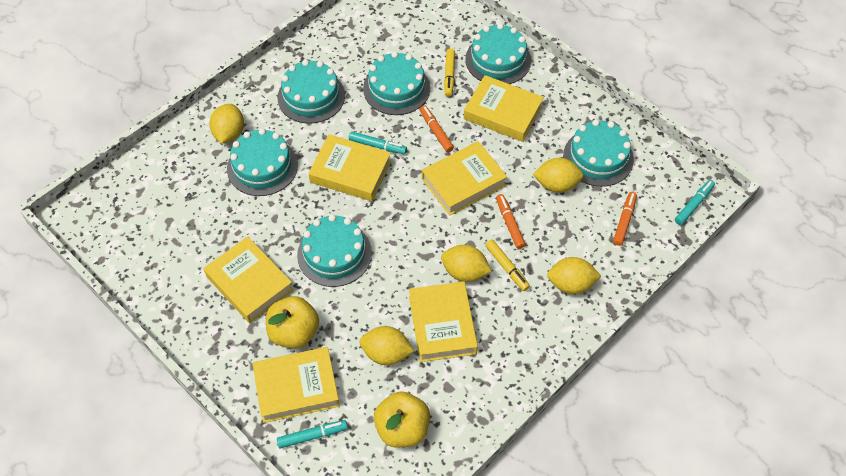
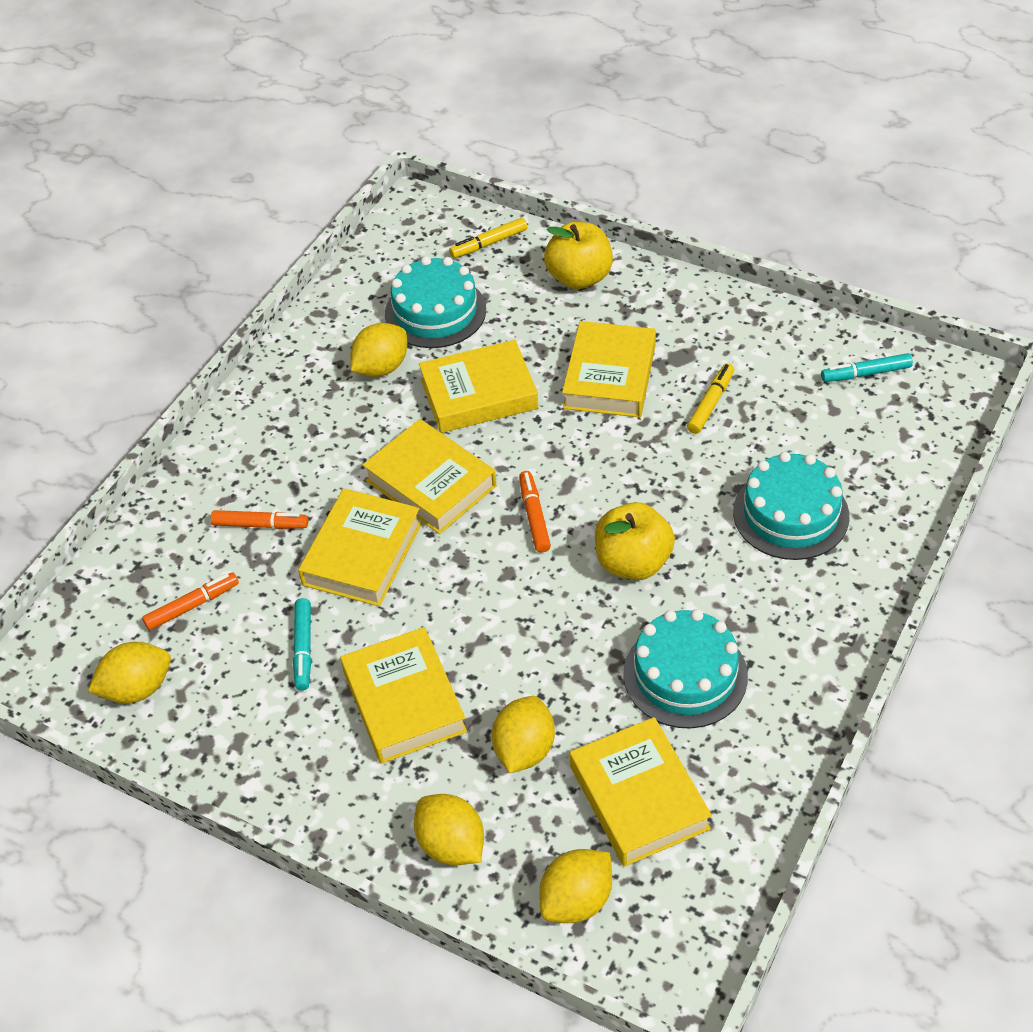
turquoise cake: [227,128,298,196] [278,60,345,124] [297,214,372,287] [363,51,430,115] [465,23,531,84] [563,119,634,187] = 6 -> [385,256,486,348] [623,609,748,729] [733,452,849,560] = 3
turquoise marker: [277,420,348,448] [349,131,407,154] [675,180,715,225] = 3 -> [293,598,311,690] [821,353,913,382] = 2

